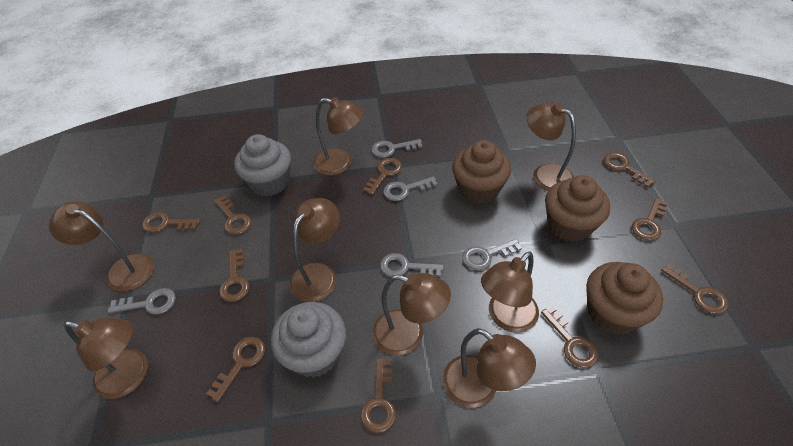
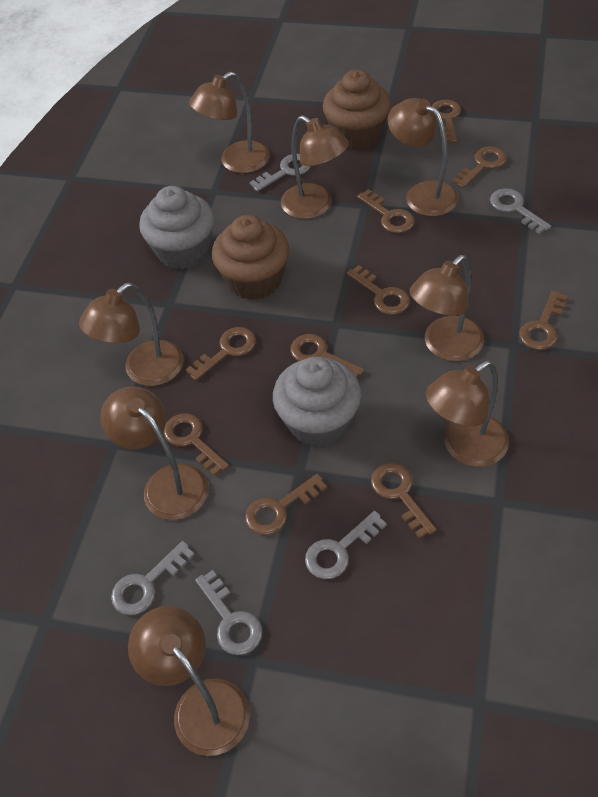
brown cupcake: [452,140,511,204] [545,175,610,242] [586,262,663,335] = 3 -> [212,215,289,300] [323,70,391,150] = 2

